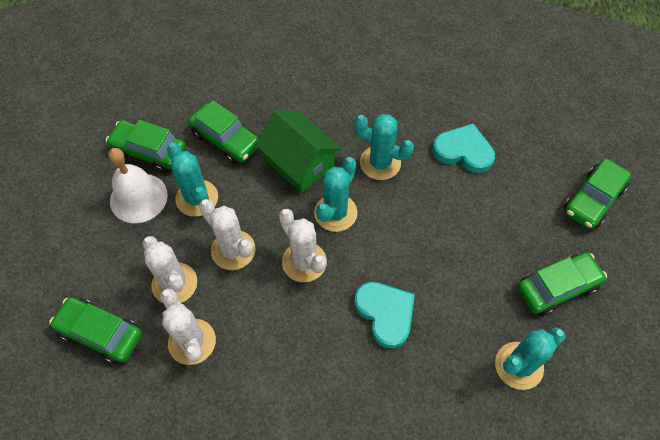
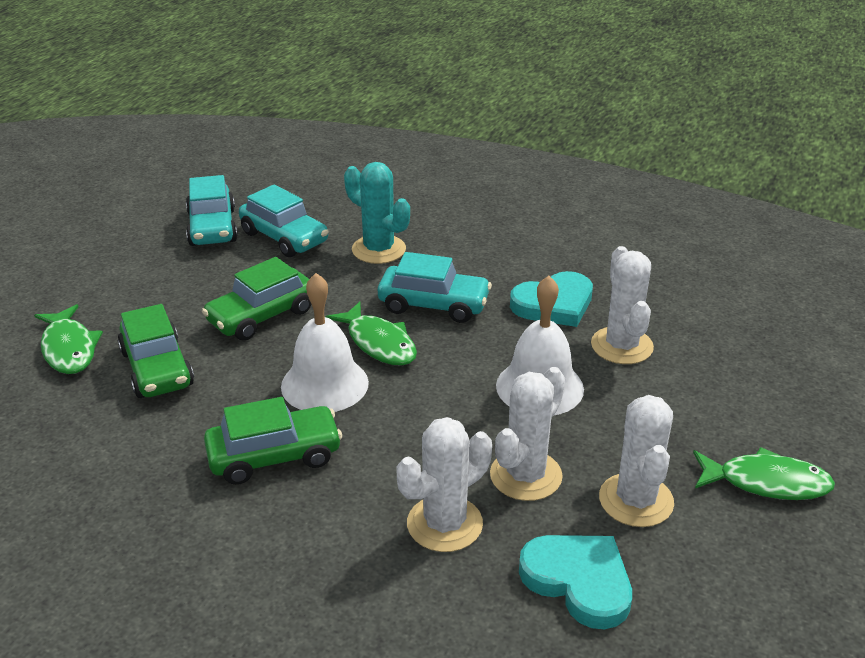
green car: [49,297,142,364] [106,120,186,173] [188,100,259,164] [517,252,607,316] [564,159,631,229] = 5 -> [118,304,194,398] [202,257,312,341] [204,397,342,485] = 3
green fish: none = 0 -> [34,304,103,374] [325,301,417,366] [693,447,835,500] = 3
green house: [256,110,342,193] = 1 -> none = 0
turquoise cactus: [167,143,218,217] [314,157,358,232] [354,114,414,180] [495,327,565,390] = 4 -> [344,162,410,264] = 1
turquoise car: none = 0 -> [186,175,238,246] [239,185,329,257] [378,252,492,323] = 3
white bell: [108,148,168,223] = 1 -> [281,273,369,412] [496,276,584,415] = 2

